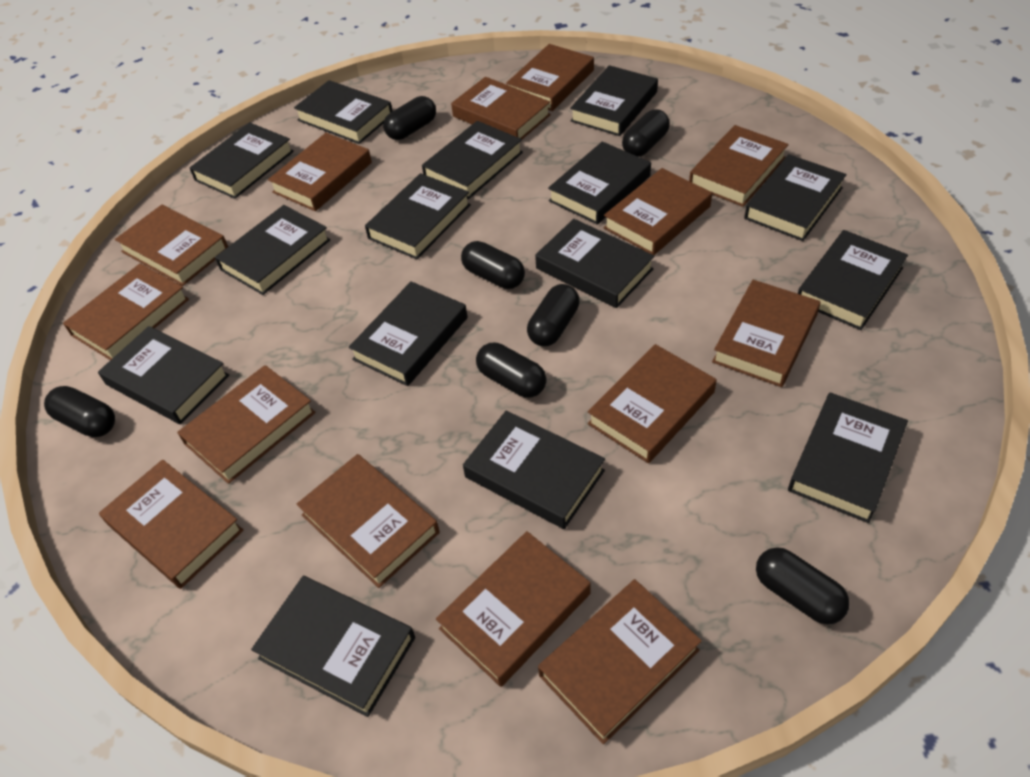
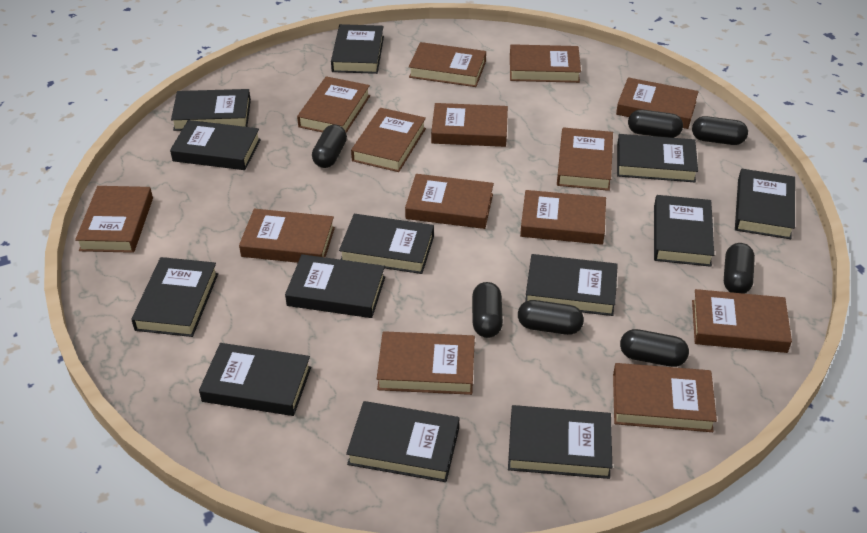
black book: [98,326,229,424] [190,122,294,199] [215,205,330,295] [251,576,415,717] [294,80,392,144] [349,281,467,386] [365,173,471,259] [422,121,523,199] [463,410,605,529] [535,219,654,308] [548,142,651,225] [570,65,658,136] [744,154,847,241] [788,392,908,523] [798,230,908,330] = 15 -> [131,257,218,337] [170,120,261,170] [171,89,251,131] [199,343,311,416] [285,254,385,318] [331,24,384,74] [339,214,434,274] [346,401,459,482] [508,405,612,479] [525,254,618,316] [617,134,698,182] [654,195,714,267] [735,169,795,239] = 13

